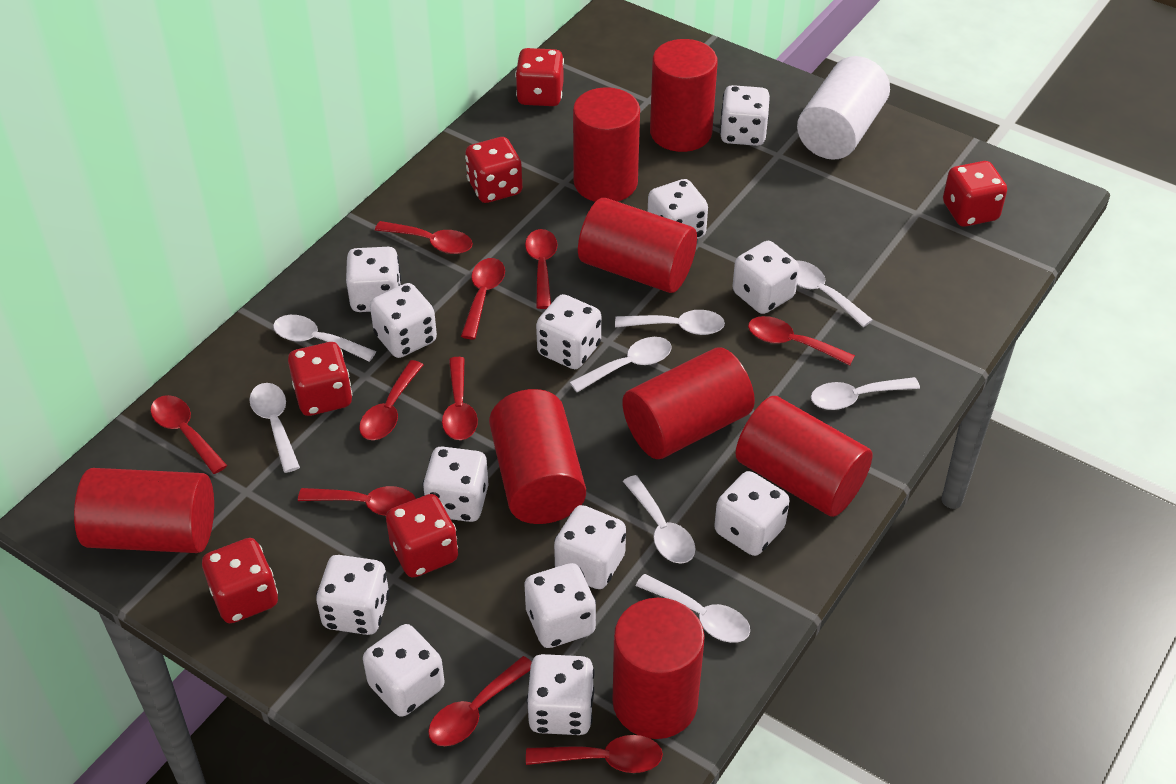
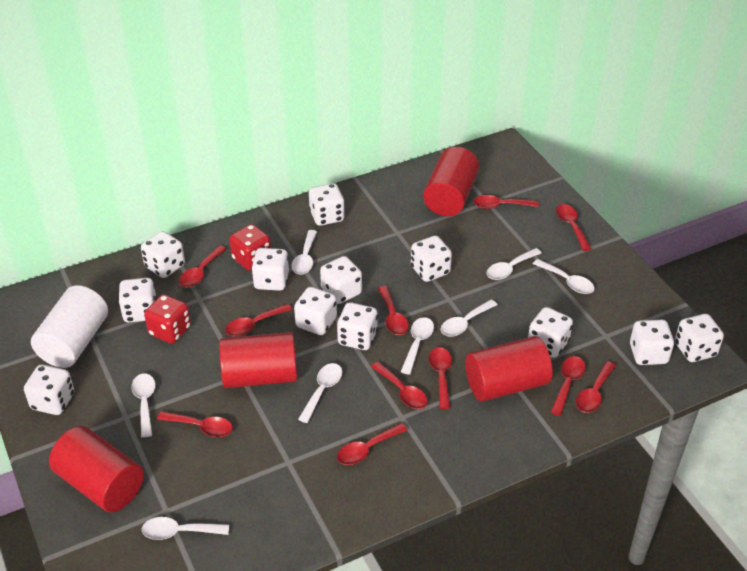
red cylinder: [74,468,214,553] [489,389,586,524] [573,87,640,202] [578,198,697,293] [612,598,705,739] [622,347,755,459] [650,39,718,152] [735,396,873,517] = 8 -> [49,426,144,512] [219,332,297,388] [423,147,479,216] [465,336,553,402] = 4
red dice: [202,538,278,623] [288,342,353,416] [386,494,458,578] [465,137,522,203] [515,48,564,106] [943,161,1007,227] = 6 -> [144,294,191,344] [229,224,271,271] = 2
red spoon: [151,395,227,474] [298,486,416,516] [359,360,423,440] [375,221,473,254] [428,656,532,746] [442,357,478,440] [461,258,505,339] [525,229,557,309] [526,735,663,773] [748,316,855,365] = 10 -> [157,411,233,437] [179,245,226,288] [225,304,292,336] [337,423,407,465] [371,362,427,409] [378,286,409,335] [429,347,452,409] [473,195,539,209] [551,356,586,416] [556,204,591,251] [576,361,616,413] = 11
white dice: [316,555,390,635] [346,247,401,312] [363,624,445,717] [370,283,437,358] [423,446,489,522] [524,563,596,648] [526,654,595,735] [536,294,601,369] [554,505,626,589] [648,179,708,239] [714,471,789,556] [720,85,770,146] [733,241,799,314] = 13 -> [24,365,74,415] [118,278,157,322] [141,231,185,278] [251,248,289,291] [294,287,337,335] [309,183,345,226] [320,256,362,304] [337,302,378,350] [411,236,452,282] [528,307,573,358] [630,320,674,365] [675,314,724,362] = 12

